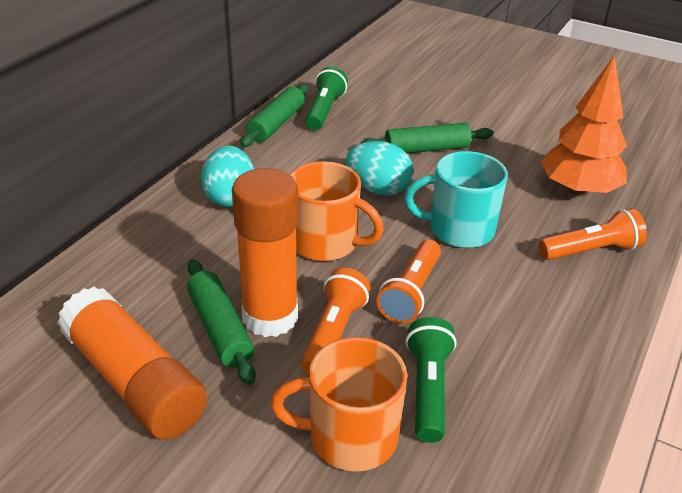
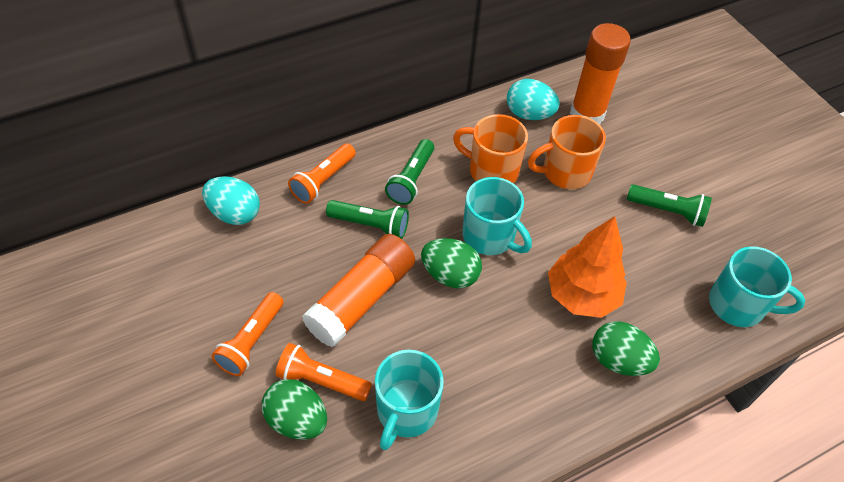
green egg: none = 0 -> [262,379,327,439] [421,238,482,288] [592,321,660,376] = 3
green flashlight: [305,66,348,130] [406,317,457,443] = 2 -> [326,200,409,239] [385,139,434,205] [627,184,712,227] = 3
green rolling pin: [187,259,256,385] [240,84,308,147] [361,123,493,153] = 3 -> none = 0
turquoise mug: [404,151,508,248] = 1 -> [375,350,444,450] [462,177,532,255] [709,246,805,327] = 3

